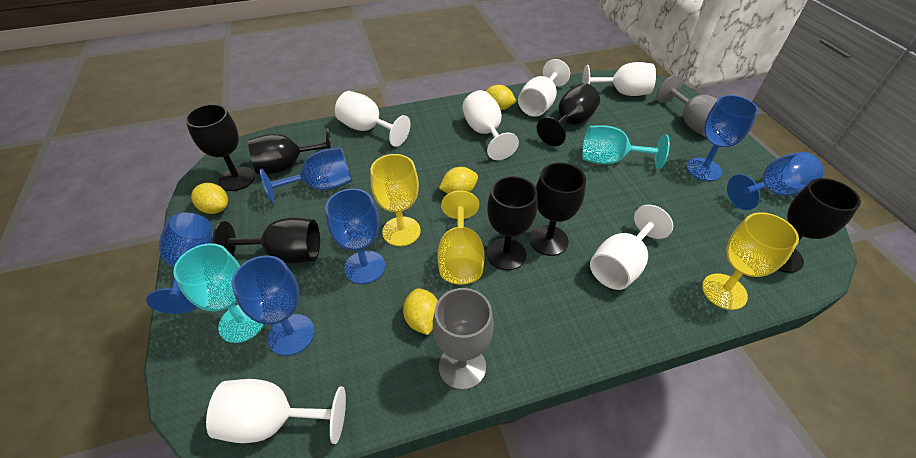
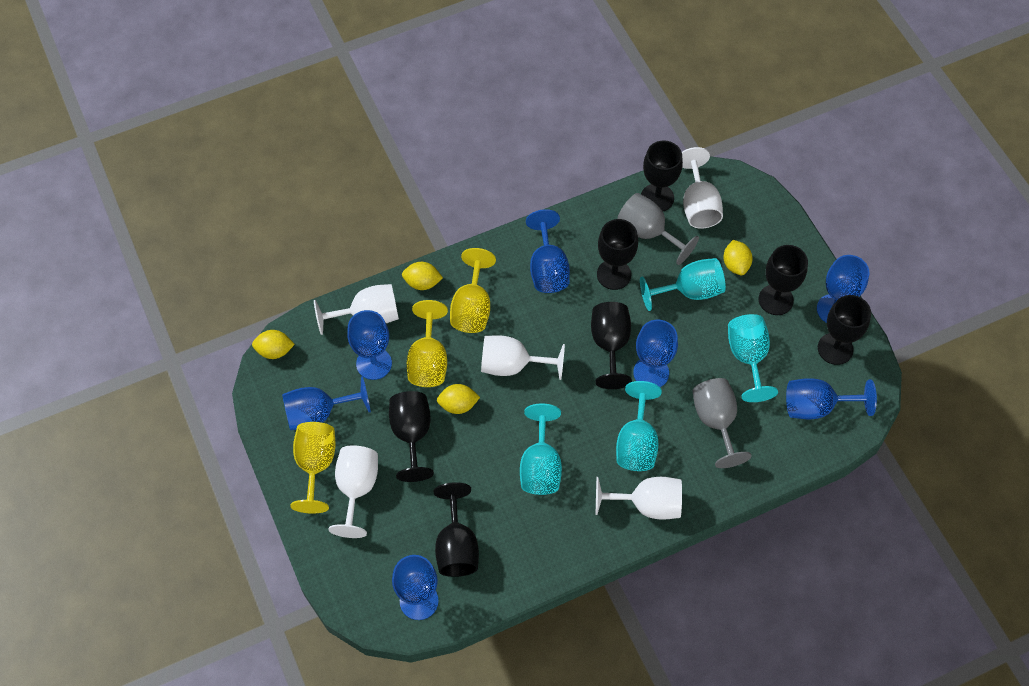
blue goblet: [146,213,213,314] [231,255,315,356] [260,147,352,204] [325,189,385,284] [686,95,758,181] [727,152,823,210] = 6 -> [282,377,371,430] [347,310,392,380] [392,555,438,620] [526,209,570,293] [633,320,678,387] [786,378,877,419] [817,255,869,323] = 7
turquoise goblet: [173,243,264,343] [582,125,670,169] = 2 -> [520,403,562,495] [616,381,662,471] [640,258,726,311] [728,314,778,402] = 4
white goblet: [206,379,346,444] [335,91,410,147] [462,90,519,160] [518,59,570,117] [582,62,656,96] [590,205,673,290] = 6 -> [314,284,399,335] [328,446,378,538] [481,335,565,380] [596,477,682,520] [682,147,723,229] = 5

